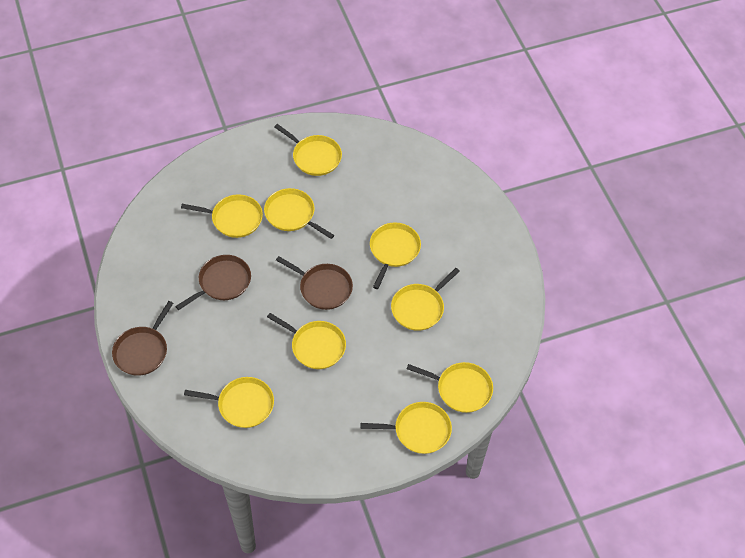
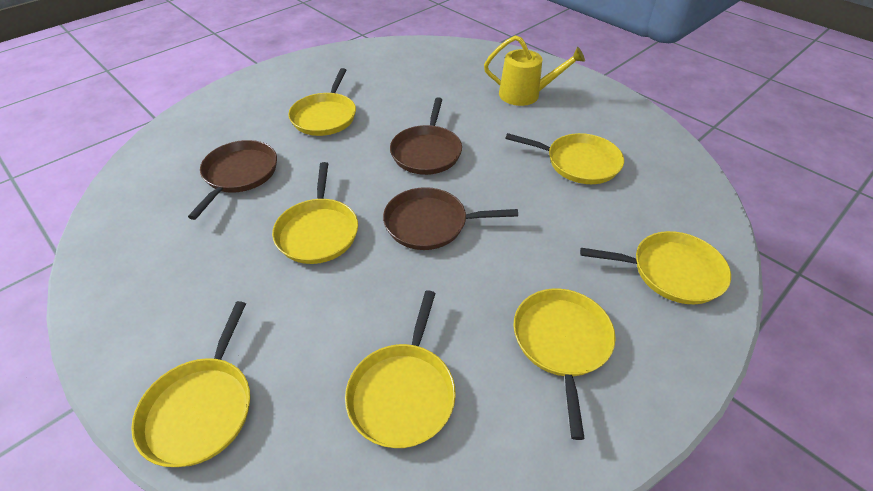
yellow pan: [181,194,263,238] [184,377,274,428] [264,188,334,239] [267,313,346,369] [274,124,342,176] [361,402,452,454] [370,222,421,289] [391,268,460,331] [407,362,493,413] = 9 -> [131,301,250,467] [272,162,358,264] [288,68,356,136] [345,290,456,448] [505,133,624,184] [513,288,616,440] [580,231,731,304] = 7
yellow watering can: none = 0 -> [484,35,585,106] = 1

